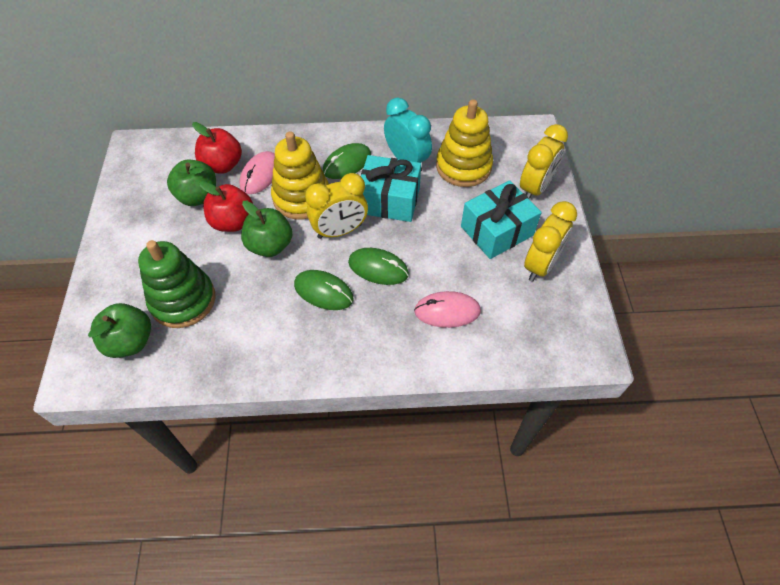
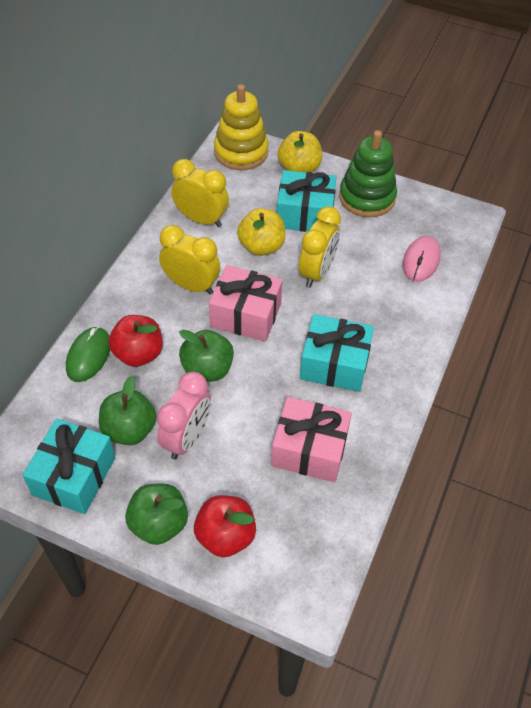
green mouse: [294,270,354,310] [323,143,371,179] [348,248,409,285] = 3 -> [66,327,110,382] = 1
pink clock: none = 0 -> [157,372,211,460] = 1
pink gift: none = 0 -> [209,265,283,342] [271,397,352,482] = 2
pink mouse: [239,151,275,194] [414,291,481,328] = 2 -> [403,236,441,282] = 1
turquoise clock: [384,97,432,171] = 1 -> none = 0
turquoise gift: [361,155,421,222] [461,180,542,259] = 2 -> [23,418,115,514] [277,170,336,232] [300,314,374,392] = 3
yellow apple: none = 0 -> [237,208,285,256] [278,131,322,172] = 2
yellow stacking toy: [271,131,329,220] [436,99,493,187] = 2 -> [214,84,269,170] = 1

